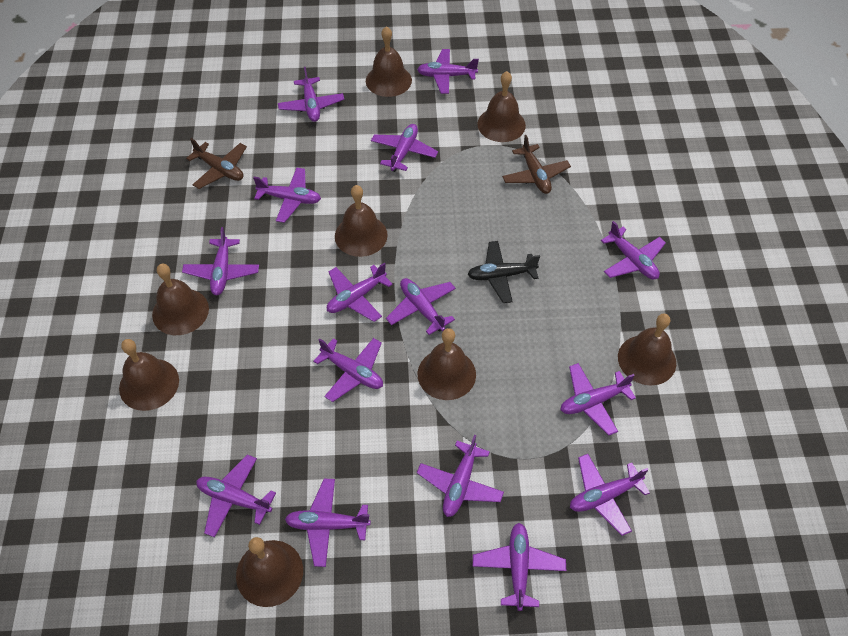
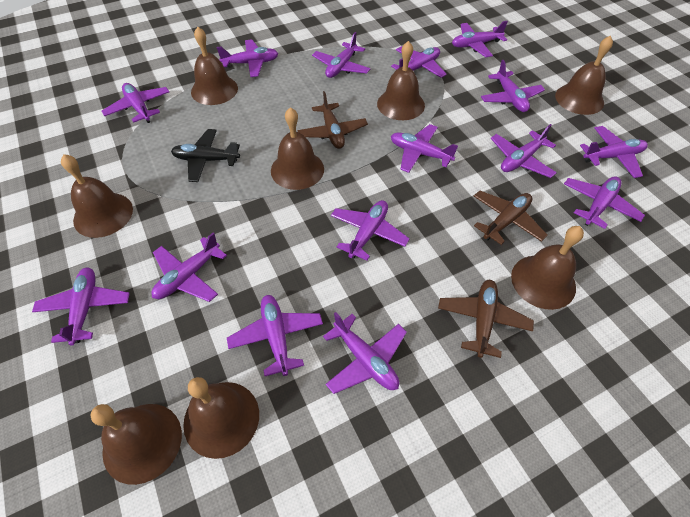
brown plane: [186,138,247,189] [502,135,571,194] = 2 -> [297,91,368,149] [438,280,534,358] [474,190,548,245] = 3

